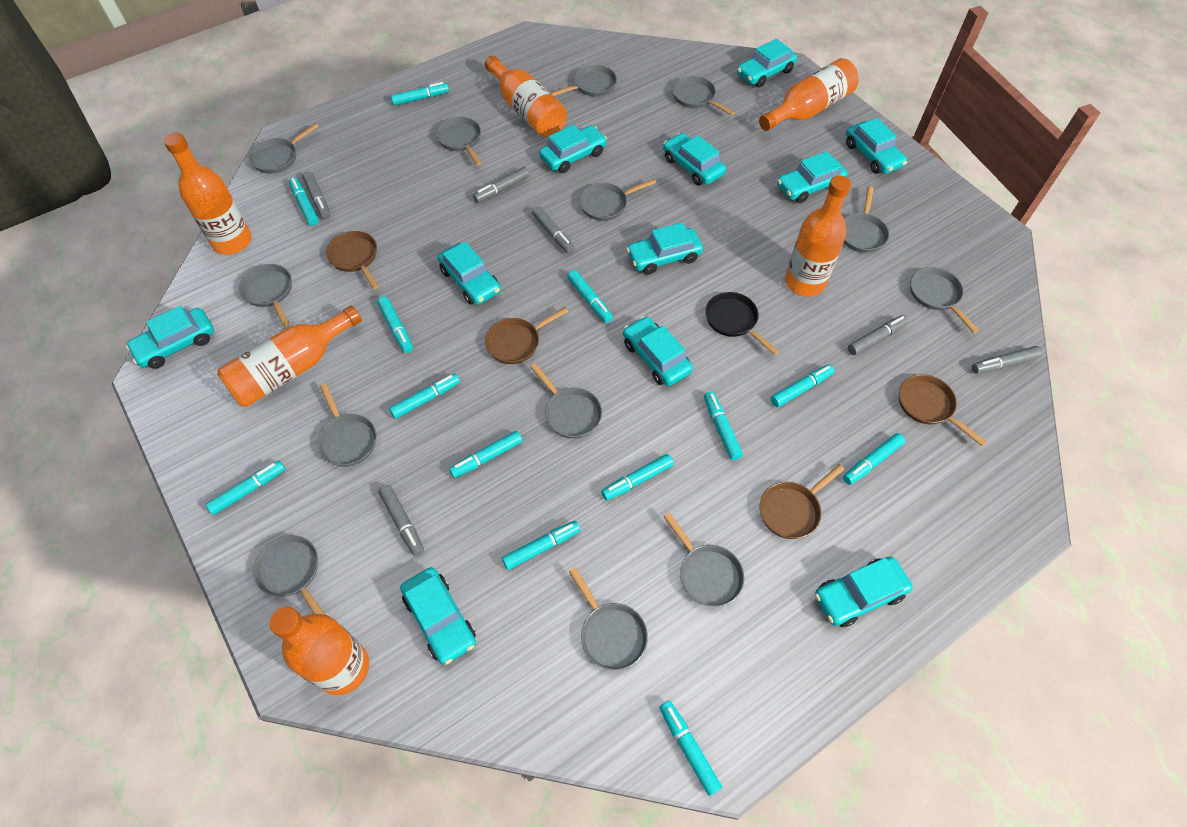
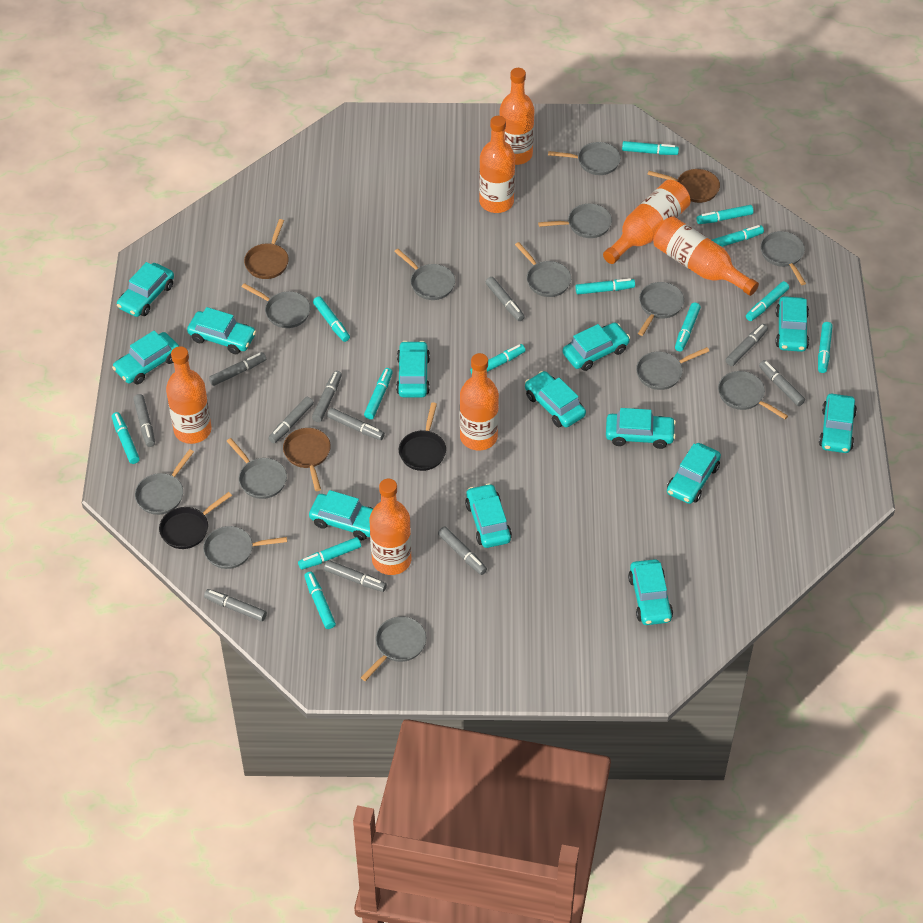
black pan: [705,292,779,355] = 1 -> [159,492,232,549] [399,403,446,471] = 2
brown pan: [326,231,379,289] [485,307,569,364] [760,464,845,539] [899,374,986,446] = 4 -> [244,219,289,279] [283,428,331,491] [647,169,720,203] = 3
grey marker: [302,171,331,219] [378,485,424,556] [473,167,530,203] [532,206,575,254] [848,315,908,355] [972,346,1043,374] = 6 -> [133,394,155,447] [204,589,267,621] [209,352,266,386] [268,397,314,443] [312,371,342,422] [324,560,387,592] [327,408,385,440] [438,527,487,575] [486,277,525,321] [726,324,768,366] [759,360,805,406] = 11
orange bottle: [164,133,252,255] [217,305,362,407] [269,607,369,695] [485,56,567,137] [759,58,859,131] [785,175,851,297] = 6 -> [166,346,212,444] [370,479,411,575] [460,353,499,450] [479,116,515,213] [500,68,535,165] [603,180,691,264] [653,216,759,296] = 7
turquoise car: [126,305,214,369] [400,567,476,665] [438,242,501,305] [539,125,607,173] [623,316,693,386] [626,222,703,275] [663,133,726,186] [737,39,797,87] [777,151,848,203] [815,557,913,627] [846,118,907,174] = 11 -> [112,331,179,384] [117,262,174,317] [187,307,256,354] [309,490,374,540] [396,341,430,397] [465,483,512,548] [525,371,586,428] [563,323,630,371] [606,408,676,449] [628,559,673,625] [667,443,721,504] [775,296,809,352] [819,394,857,453] = 13

